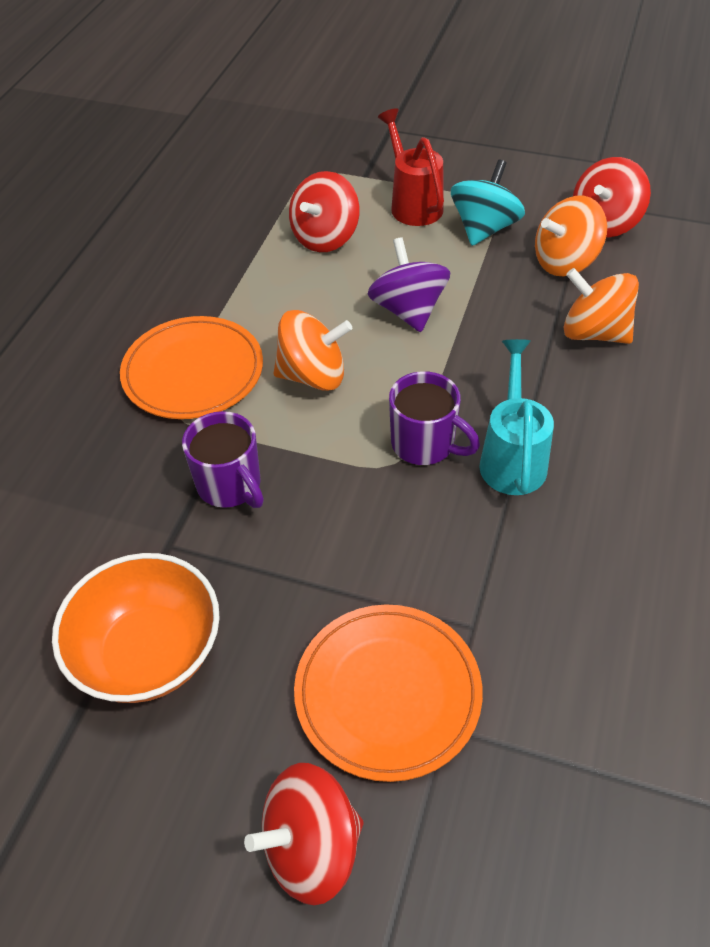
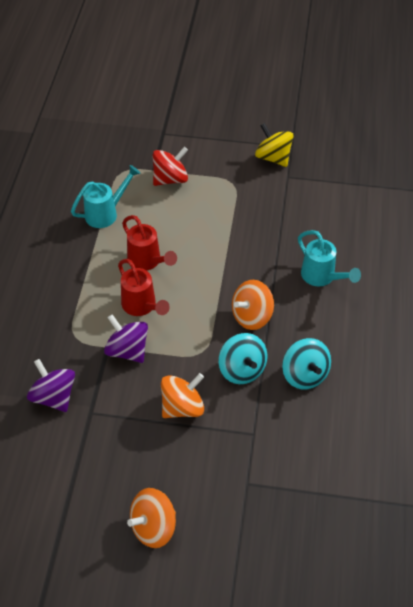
orange bowl: [52,553,220,703] = 1 -> none = 0
orange plate: [120,316,263,419] [294,604,483,782] = 2 -> none = 0
purple mug: [182,411,264,508] [389,371,480,465] = 2 -> none = 0
purple spinning top: [367,237,450,332] = 1 -> [27,359,75,412] [104,314,148,363] = 2
red spinning top: [244,763,364,905] [289,171,360,252] [573,157,651,238] = 3 -> [153,147,188,186] = 1
red watering can: [378,108,444,226] = 1 -> [118,259,170,316] [122,215,177,271] = 2
turquoise spinning top: [451,160,525,246] = 1 -> [219,333,268,384] [282,338,331,389] = 2
turquoise watering can: [479,339,554,495] = 1 -> [71,165,141,228] [298,230,361,287] = 2
yellow spinning top: none = 0 -> [255,123,294,167] = 1

